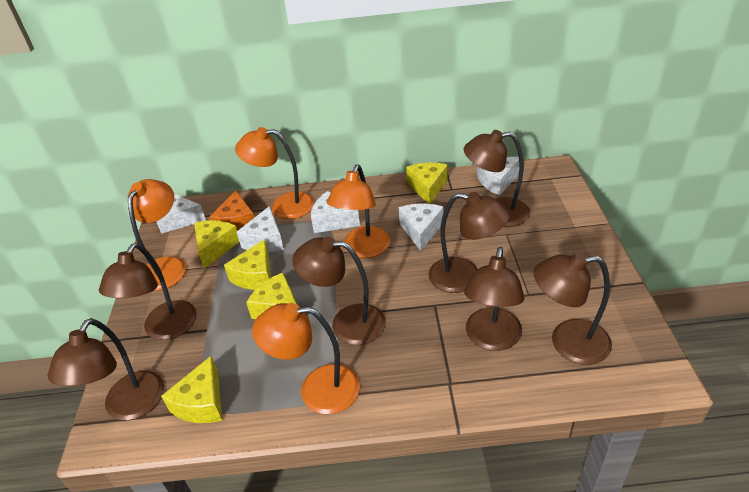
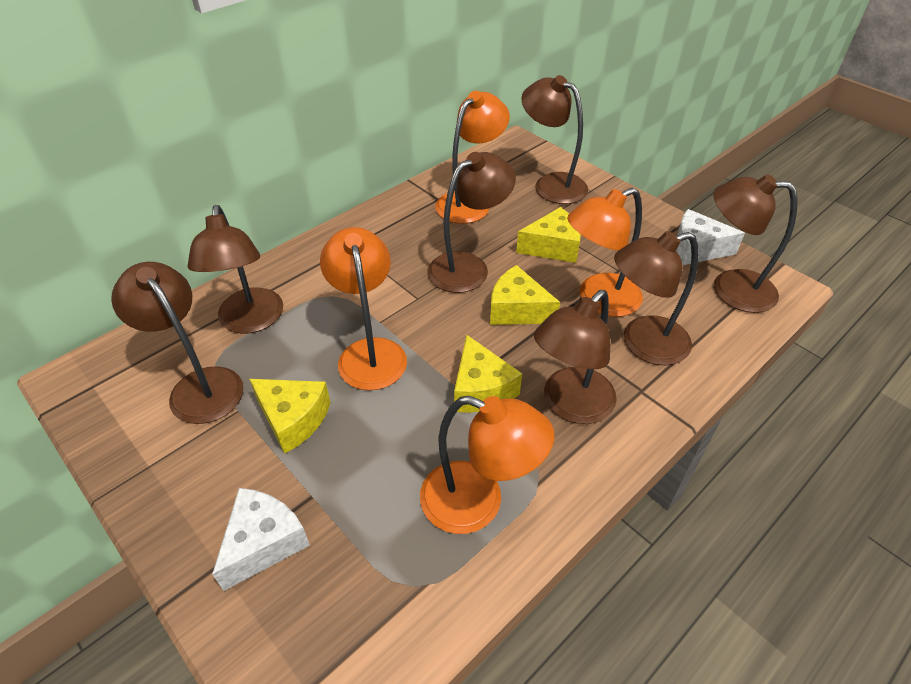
orange cheese: [210,191,254,231] = 1 -> none = 0
white cheese: [156,194,206,234] [237,206,284,252] [311,191,360,233] [399,203,444,251] [477,157,519,195] = 5 -> [212,488,310,591] [676,209,745,265] = 2
yellow cheese: [161,356,222,423] [194,220,239,268] [224,239,271,290] [246,273,298,319] [406,163,448,204] = 5 -> [249,379,331,454] [454,335,522,413] [490,265,560,325] [516,207,580,263] = 4

